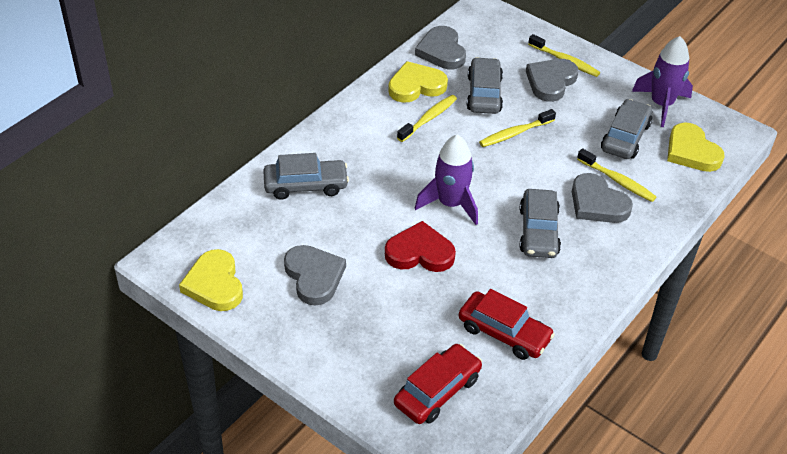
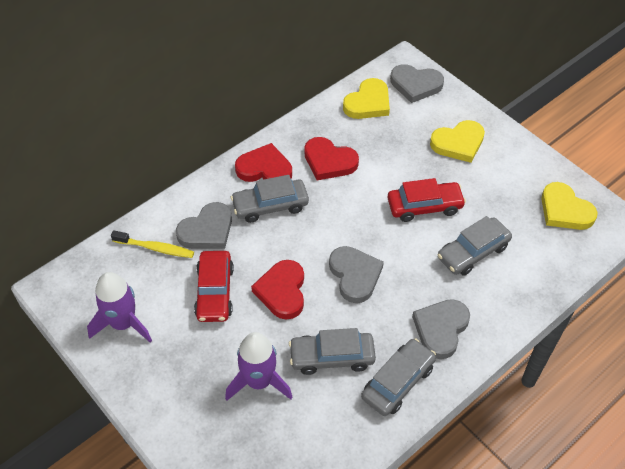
red heart: [385,221,456,272] = 1 -> [235,143,292,182] [251,260,304,320] [304,137,359,180] = 3
yellow toothbrush: [397,95,457,142] [479,109,556,147] [528,34,600,77] [577,148,657,202] = 4 -> [111,230,194,258] = 1

